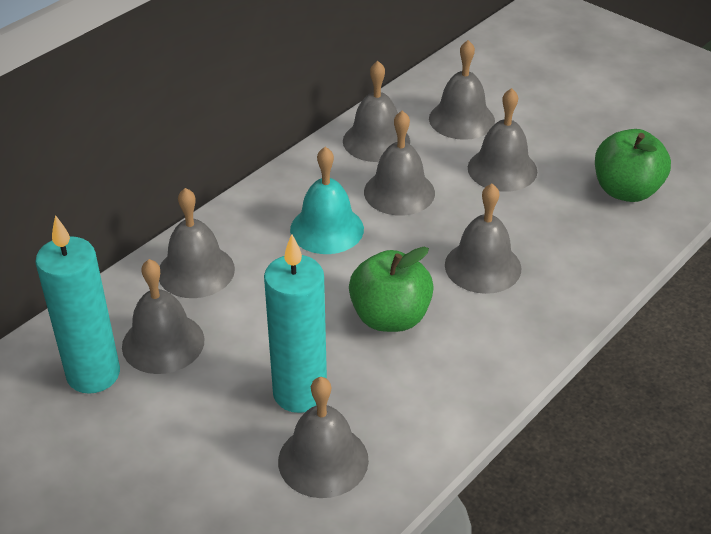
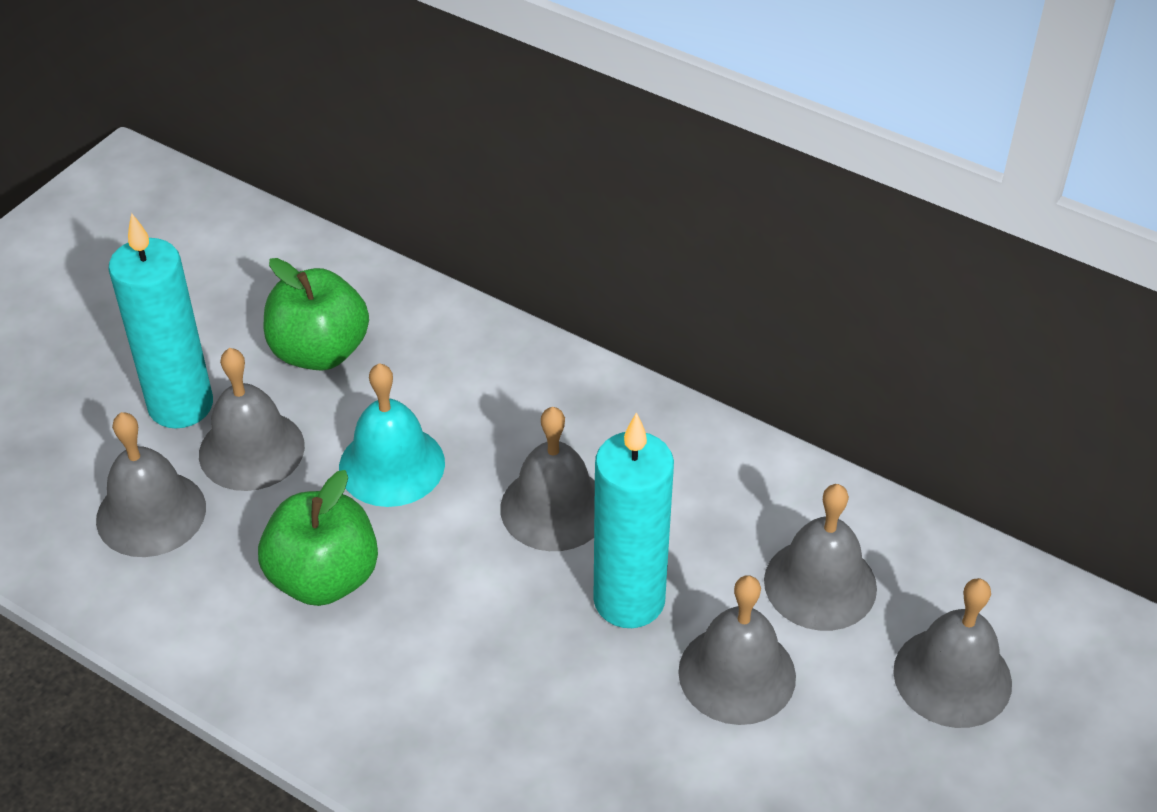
grey bell: [122,259,204,374] [159,188,235,298] [278,377,369,498] [343,61,410,162] [364,111,435,216] [429,40,495,140] [445,184,521,294] [468,88,537,192] = 8 -> [96,412,206,557] [199,348,305,491] [500,407,595,551] [678,575,796,725] [764,484,877,631] [893,578,1012,728] = 6

